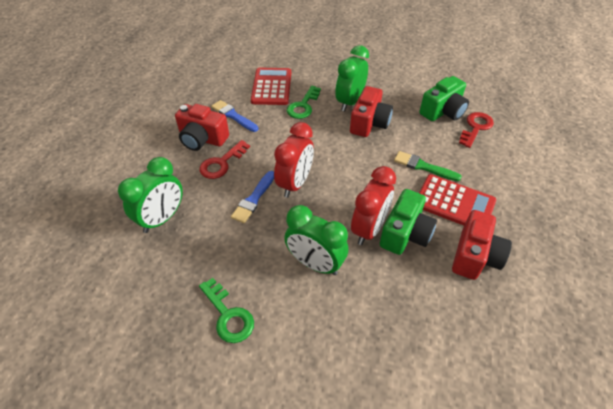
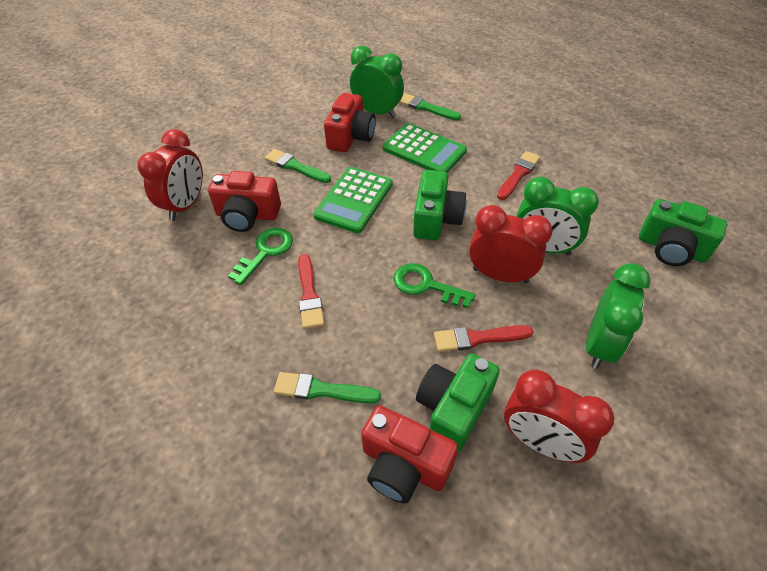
blue brush: [211,100,258,132] [231,171,274,223] = 2 -> none = 0
green brush: [394,151,462,181] = 1 -> [265,149,331,183] [274,372,381,403] [399,93,461,121] = 3
green calculator: none = 0 -> [313,167,393,233] [383,123,467,173] = 2
green camera: [380,189,437,255] [419,76,469,121] = 2 -> [413,170,466,240] [416,353,500,453] [639,199,727,266] = 3
red brush: none = 0 -> [298,254,324,329] [434,325,534,352] [497,151,541,200] = 3
red calculator: [251,67,291,105] [419,174,496,226] = 2 -> none = 0
red clock: [274,122,314,198] [351,166,396,245] = 2 -> [138,129,203,221] [469,205,552,283] [504,370,614,463] = 3
red key: [199,140,250,179] [459,112,494,148] = 2 -> none = 0

